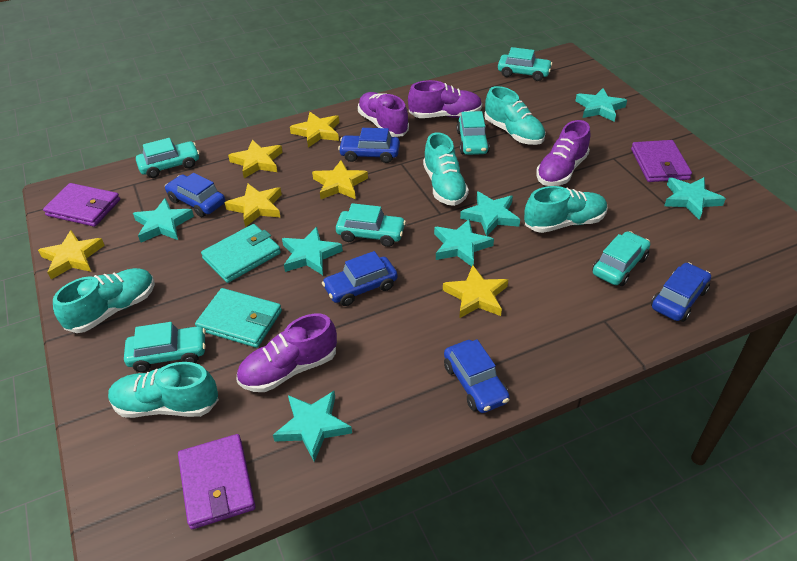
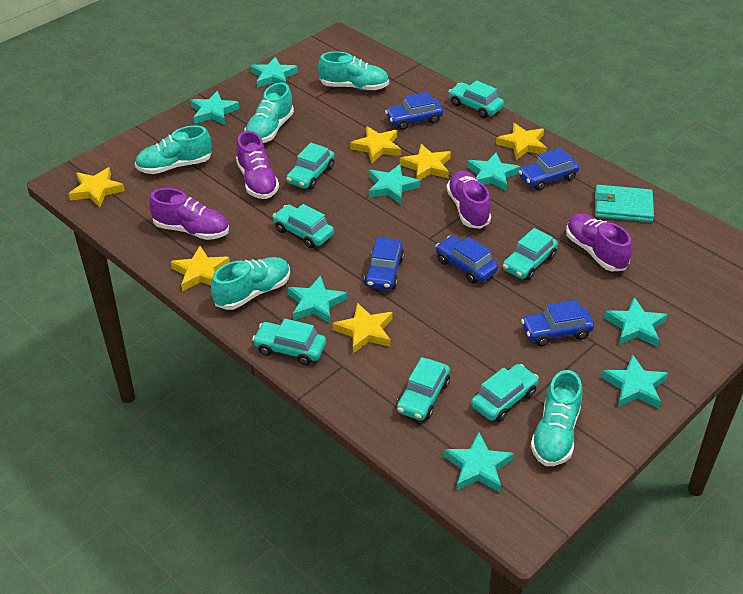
purple wallet: [43,183,120,227] [178,434,256,529] [631,140,692,182] = 3 -> none = 0
turquoise car: [124,322,206,372] [136,138,200,178] [336,203,406,247] [457,111,490,155] [498,47,552,81] [592,231,650,286] = 6 -> [252,319,326,365] [273,204,334,248] [286,143,335,189] [396,357,450,421] [448,80,504,118] [471,364,539,422] [503,228,558,280] = 7
turquoise star: [133,198,194,242] [273,391,352,462] [282,227,343,275] [434,219,494,267] [460,191,520,236] [575,88,627,122] [664,177,726,220] = 7 -> [190,91,240,125] [250,57,298,88] [287,275,347,323] [369,164,420,204] [444,432,514,492] [467,153,521,191] [601,355,668,408] [604,297,668,347] = 8
turquoise wallet: [195,288,282,348] [201,224,281,283] = 2 -> [595,185,654,222] = 1

